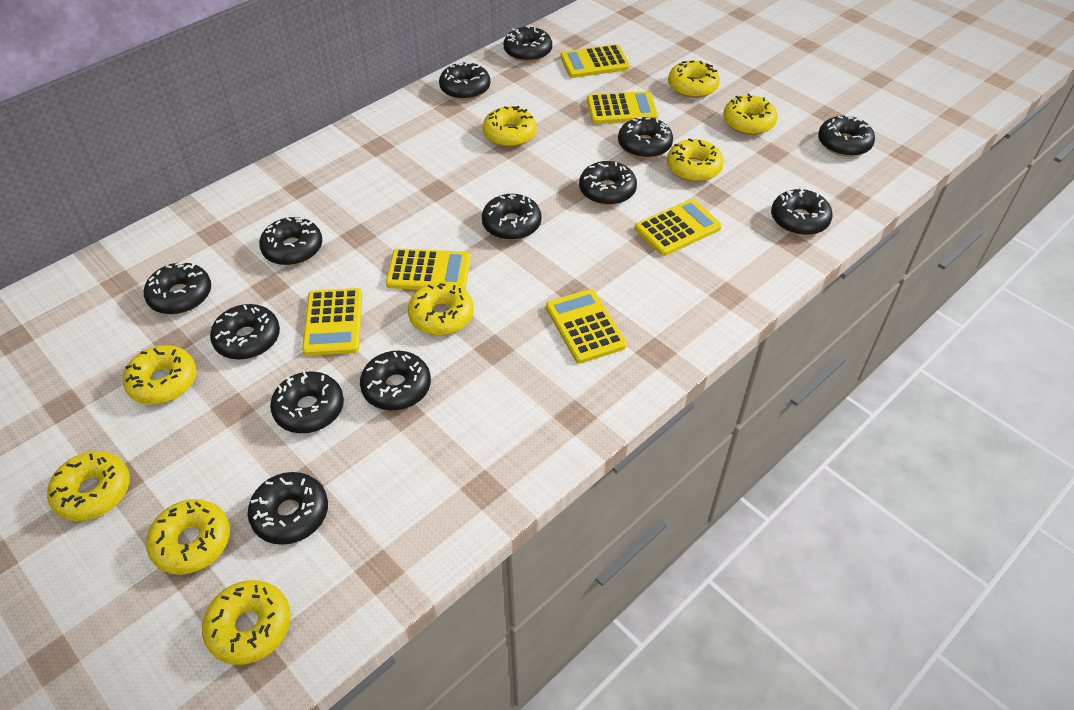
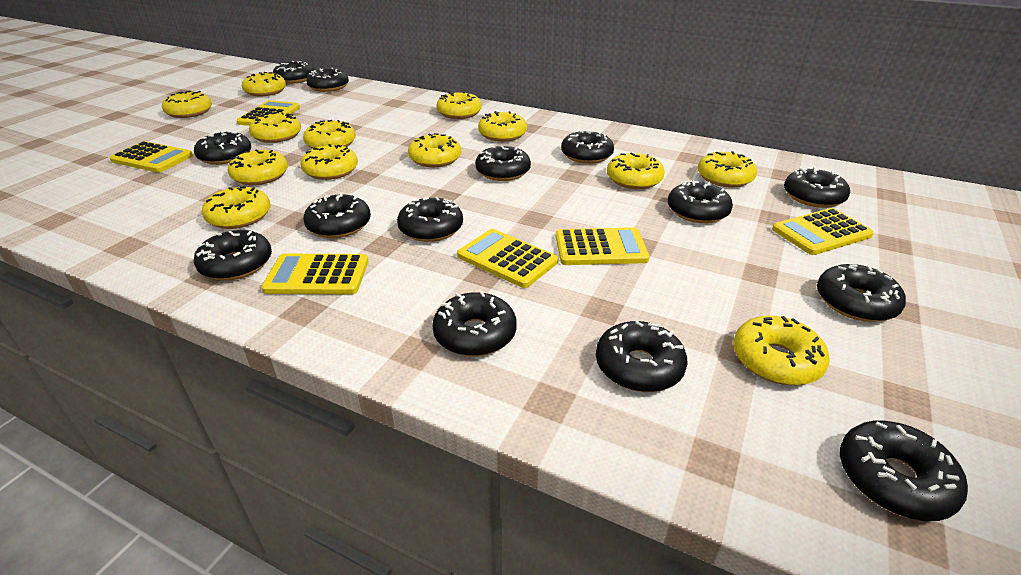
black donut: [144,261,211,314] [210,304,280,360] [248,472,328,545] [259,217,322,265] [270,370,344,433] [360,351,431,410] [439,61,490,100] [482,194,542,240] [504,26,552,62] [579,161,637,205] [618,117,673,158] [771,187,833,235] [818,115,875,157] = 13 -> [194,131,251,165] [194,230,272,281] [273,61,314,84] [303,192,371,238] [306,68,349,92] [397,197,463,242] [432,291,517,356] [475,145,531,181] [561,130,614,164] [596,321,687,392] [668,180,733,223] [784,167,850,208] [817,264,906,322] [840,421,968,521] = 14
yellow donut: [47,451,130,521] [123,345,197,405] [146,499,230,575] [202,580,291,665] [408,282,474,335] [483,106,537,147] [667,138,724,182] [668,60,720,98] [723,93,778,135] = 9 -> [162,90,212,118] [202,186,270,229] [228,149,288,185] [242,72,286,96] [249,112,301,143] [300,144,358,180] [303,120,356,149] [408,133,461,167] [436,91,482,119] [478,111,527,142] [607,153,665,189] [698,151,757,188] [733,316,830,385] = 13

